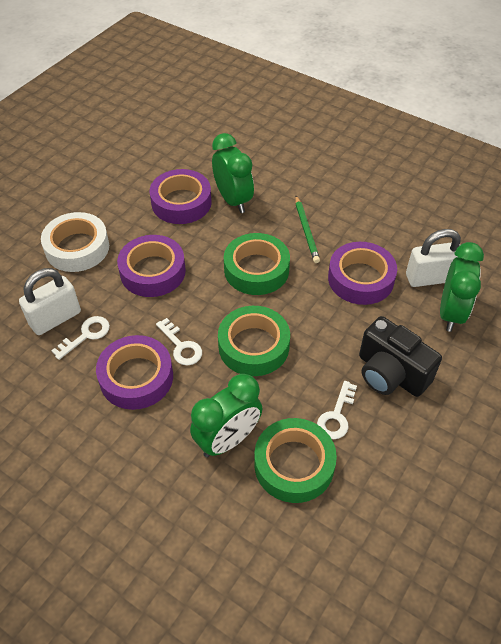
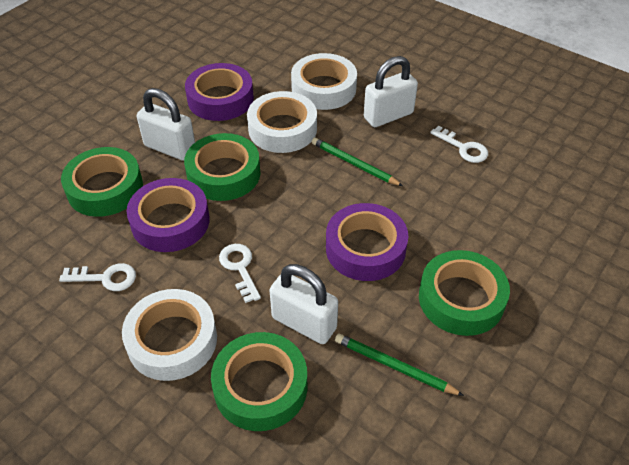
black camera: [359,316,442,397] = 1 -> none = 0
green clock: [190,374,262,457] [212,133,254,213] [440,242,484,332] = 3 -> none = 0
green pencil: [295,196,320,263] = 1 -> [312,137,403,186] [335,333,464,396] = 2
green tape: [218,306,290,376] [224,233,290,295] [254,418,337,503] = 3 -> [61,147,143,217] [184,133,260,201] [211,332,307,431] [419,250,510,336] = 4
purple tape: [96,335,173,410] [117,235,186,297] [150,169,212,224] [328,242,397,305] = 4 -> [127,178,210,252] [185,63,254,121] [326,203,408,281] = 3
white padlock: [19,268,81,335] [406,229,461,287] = 2 -> [137,88,195,161] [269,264,338,344] [364,56,418,127] = 3
white tape: [41,212,109,272] = 1 -> [122,289,217,381] [247,91,317,153] [291,53,357,110] = 3

